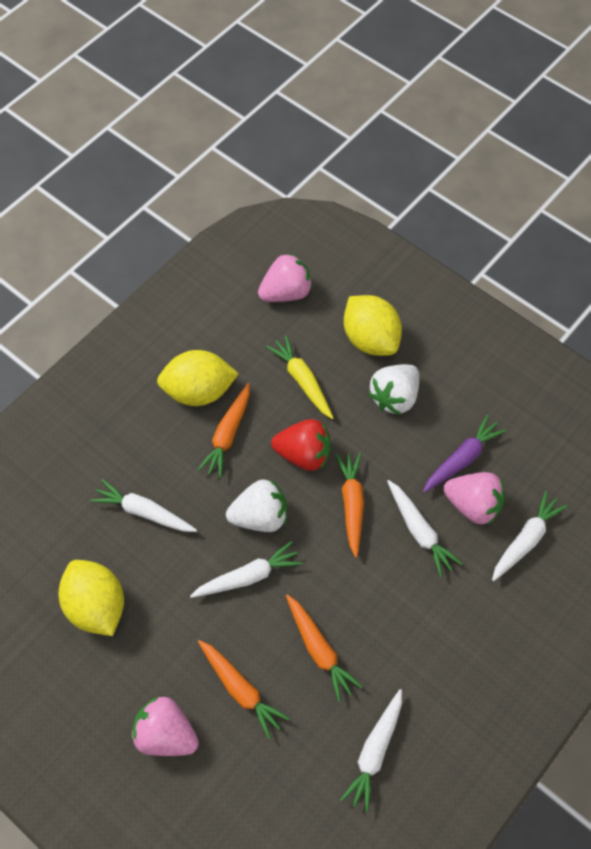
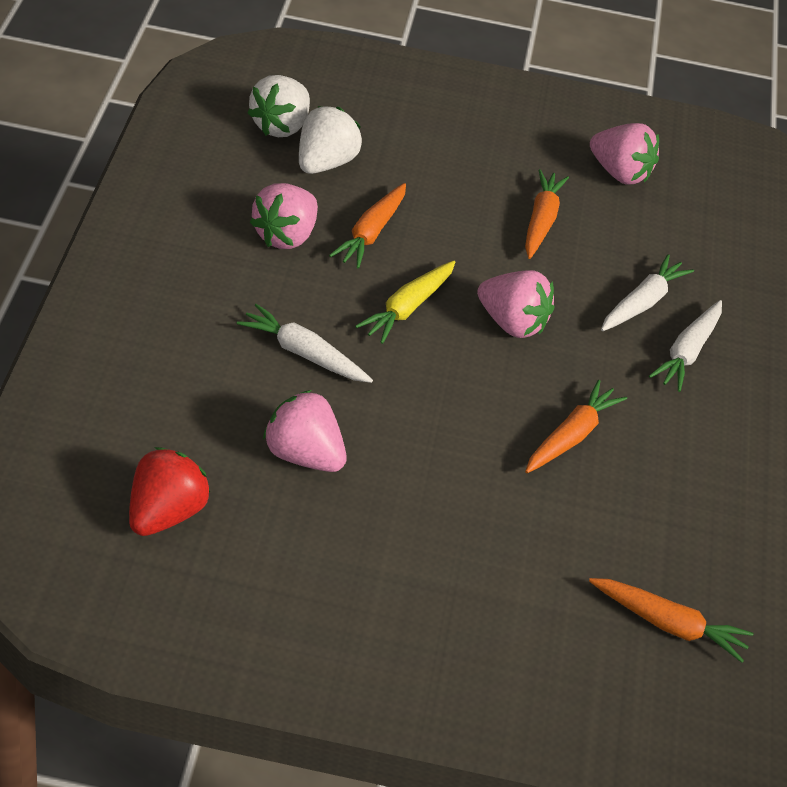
pink strawberry: [131,696,199,756] [258,253,312,302] [443,472,505,525] = 3 -> [250,183,318,249] [263,390,347,472] [477,270,554,338] [590,123,659,184] = 4
purple carrot: [423,415,506,493] = 1 -> none = 0
white carrot: [90,479,197,532] [190,541,302,598] [340,689,402,813] [387,480,463,577] [492,491,568,581] = 5 -> [237,304,373,383] [601,254,694,331] [649,300,722,392] = 3
yellow lemon: [58,560,124,636] [157,350,239,406] [344,295,402,356] = 3 -> none = 0

